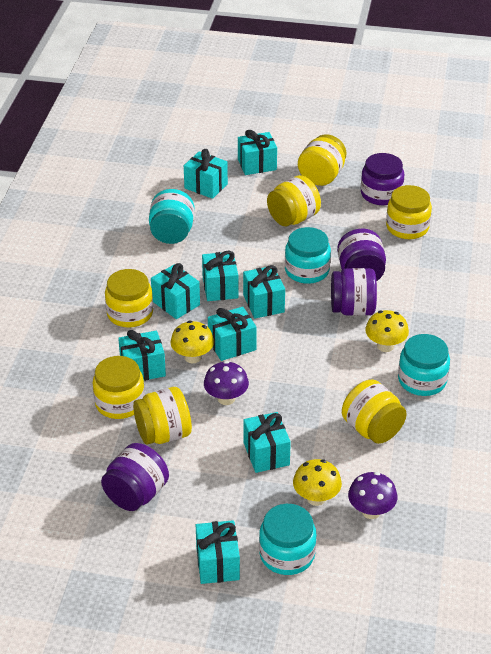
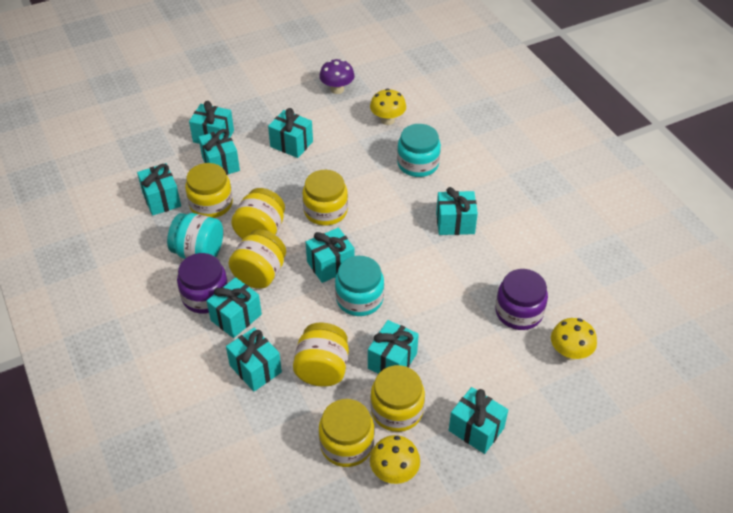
purple jar: [101,443,169,511] [331,268,377,316] [337,229,386,281] [361,153,405,205] = 4 -> [177,253,228,313] [495,269,548,330] = 2
purple mushroom: [204,361,249,405] [348,472,397,519] = 2 -> [319,59,354,94] = 1
turquoise gift: [118,330,166,381] [151,263,200,319] [184,149,228,199] [196,520,240,584] [202,251,238,301] [208,307,257,361] [238,130,277,175] [243,265,285,319] [244,412,291,473] = 9 -> [137,163,181,216] [189,101,234,144] [198,129,240,175] [207,277,262,338] [226,327,282,391] [268,108,313,158] [306,228,355,283] [368,320,419,374] [436,187,478,235] [449,387,508,454] = 10
turquoise jar: [149,189,195,244] [259,504,316,575] [285,227,331,284] [398,334,450,396] = 4 -> [167,213,223,259] [335,256,384,316] [397,124,441,177] = 3

